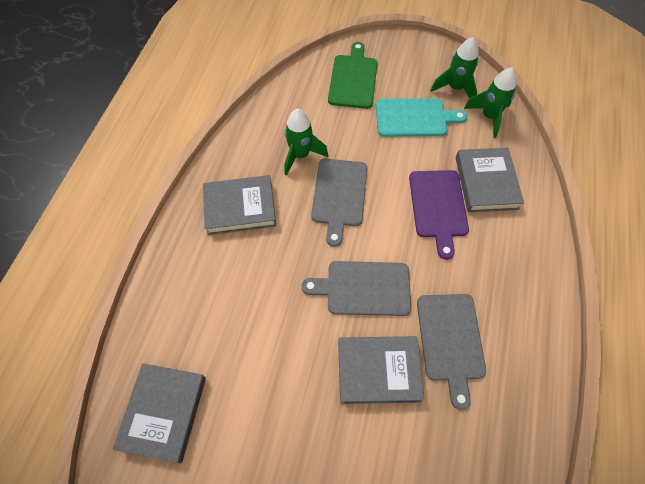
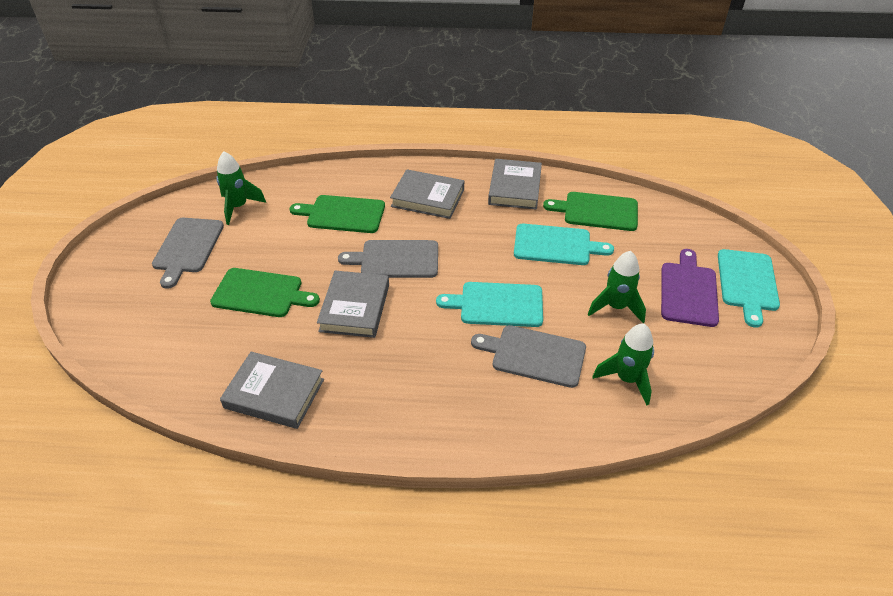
green cutting board: [328,42,378,109] = 1 -> [210,268,320,317] [290,195,385,233] [543,192,638,231] = 3
turquoise cutting board: [376,98,467,137] = 1 -> [436,282,543,327] [514,224,614,265] [718,249,780,327] = 3

